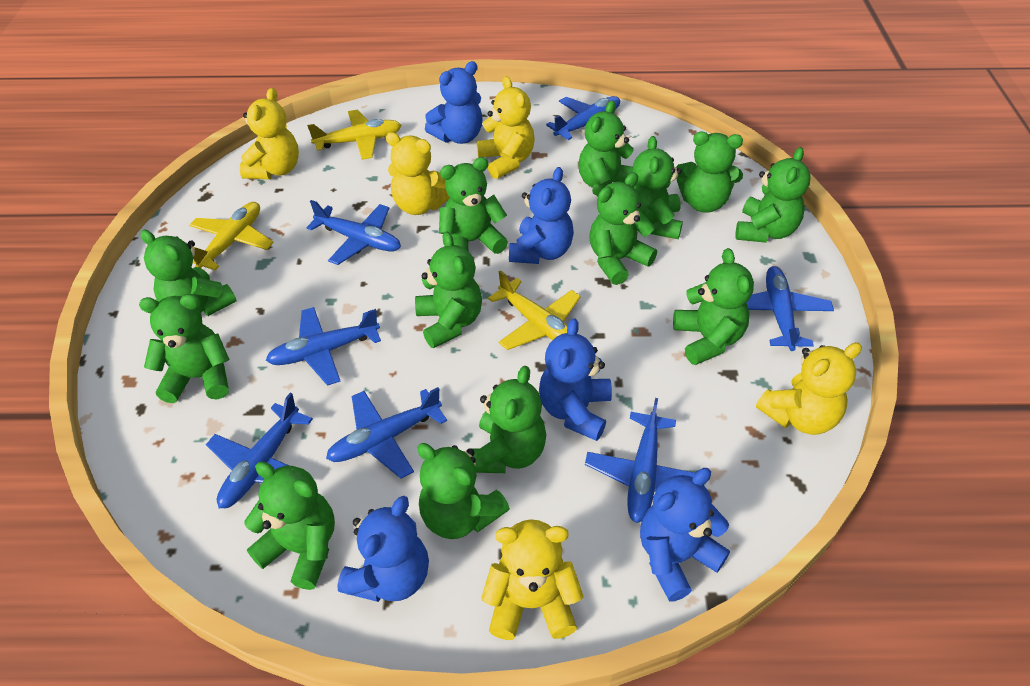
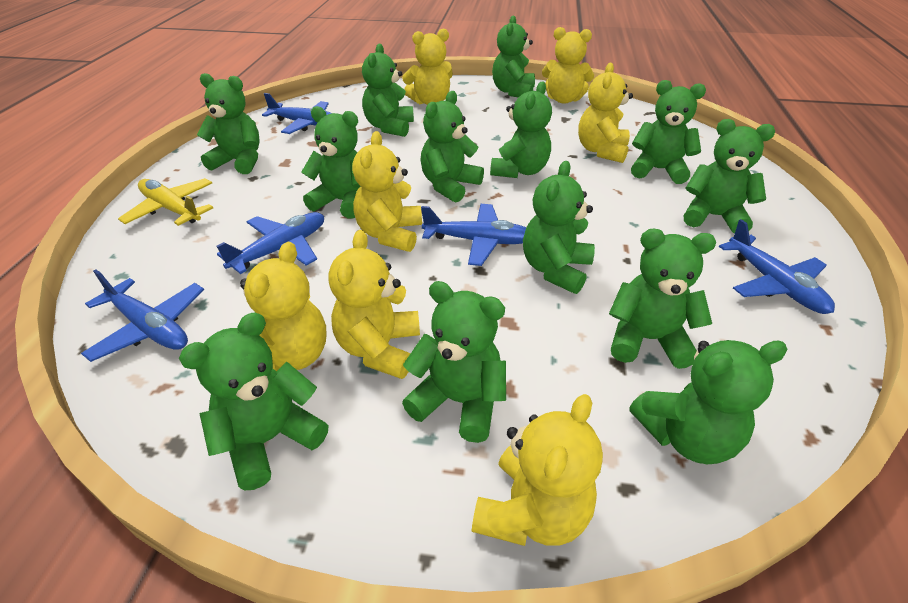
blue plane: [206,393,313,508] [266,307,381,386] [306,200,401,265] [326,387,447,479] [546,96,620,140] [585,398,695,523] [746,266,834,351] = 7 -> [81,269,204,362] [217,212,324,274] [262,93,332,134] [421,204,526,266] [719,219,835,314] = 5
blue teddy bear: [337,496,429,602] [425,61,483,144] [509,167,574,264] [539,318,612,441] [640,468,730,602] = 5 -> none = 0
yellow plane: [189,202,274,270] [307,110,402,160] [488,270,581,350] = 3 -> [118,178,213,226] = 1
yellow teddy bear: [240,88,299,179] [386,132,450,215] [477,76,534,179] [481,519,584,640] [756,342,862,435] = 5 -> [240,242,327,371] [328,230,420,379] [352,131,422,252] [402,29,453,105] [472,394,603,546] [542,27,594,104] [578,63,633,163] = 7

